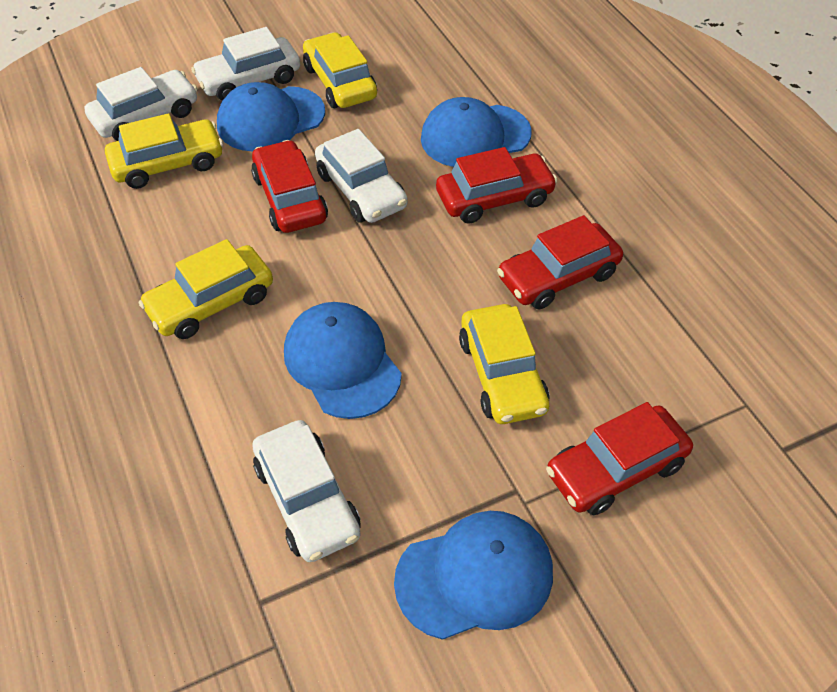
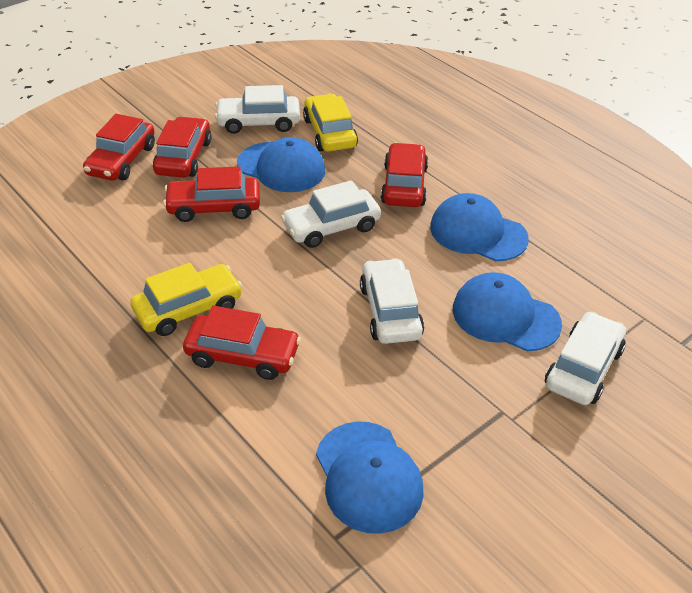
red car: [251,140,328,233] [436,147,557,224] [497,215,623,309] [546,402,693,515] = 4 -> [83,114,155,181] [153,116,212,178] [163,166,260,222] [183,306,301,380] [381,143,428,207] = 5
yellow car: [105,113,223,189] [139,239,273,339] [303,32,377,108] [459,304,550,424] = 4 -> [131,263,243,336] [303,94,358,152] = 2

